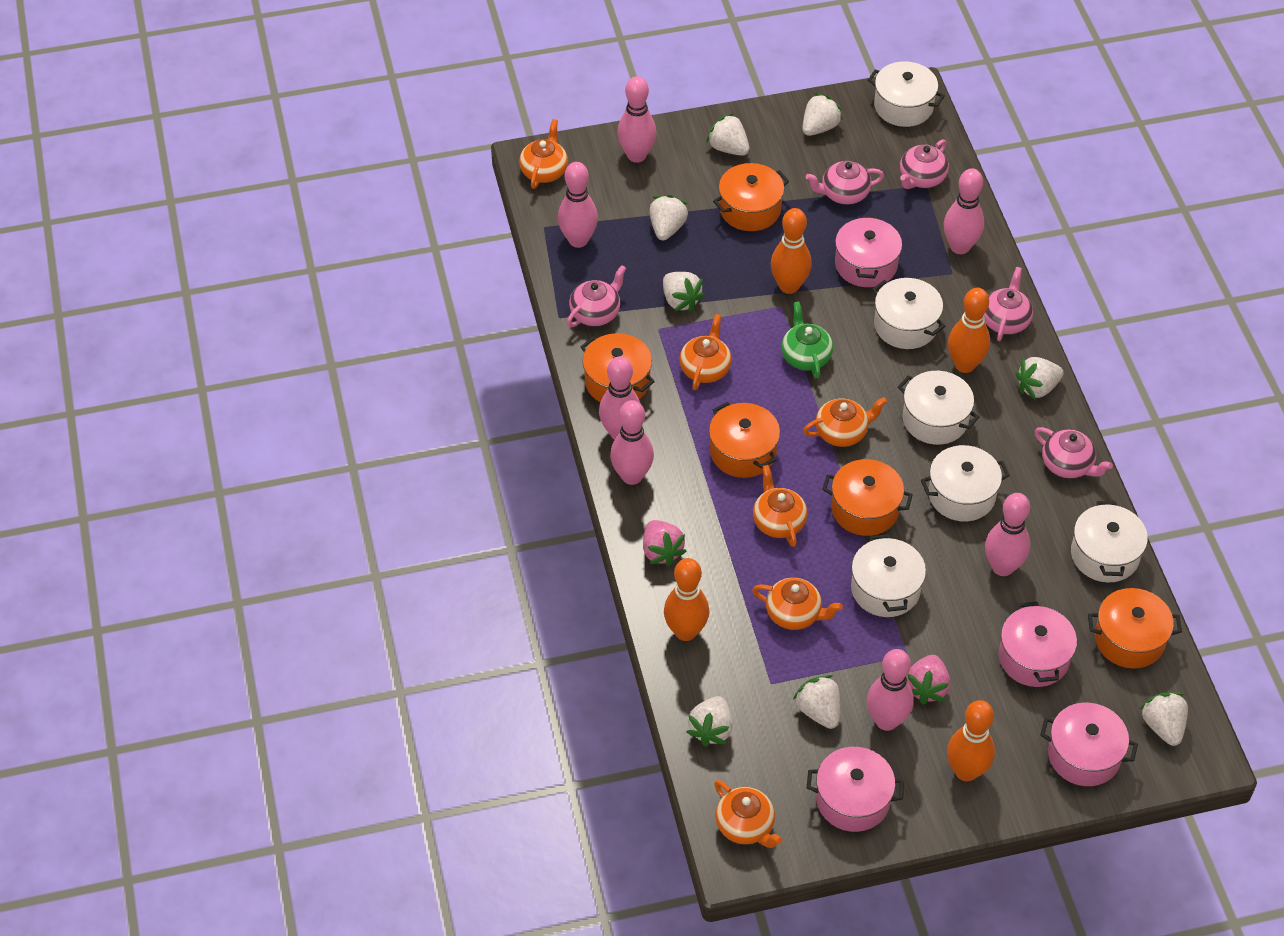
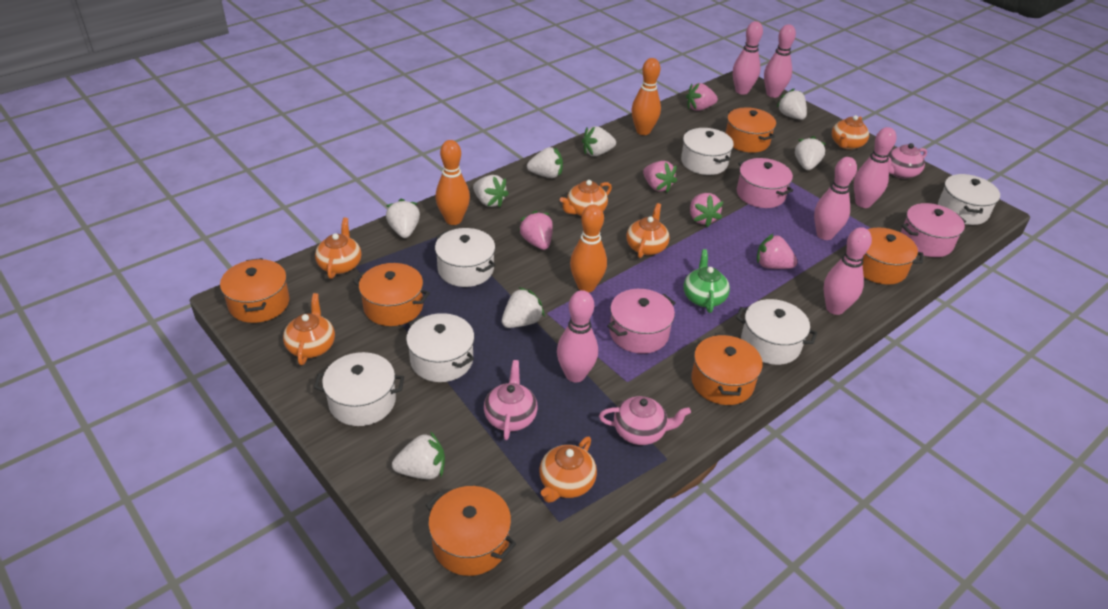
orange bowling pin: [664,558,709,641] [771,208,812,294] [947,700,995,781] [948,288,990,373] = 4 -> [435,140,470,225] [570,204,607,292] [631,58,661,135] = 3
orange pot: [581,333,655,402] [709,402,780,478] [713,163,789,231] [822,459,913,536] [1088,588,1182,669] = 5 -> [220,258,290,323] [353,263,430,326] [426,486,516,576] [691,333,763,405] [725,107,776,153] [863,228,923,285] = 6
pink bowling pin: [558,162,598,248] [599,356,641,440] [610,400,654,485] [617,76,657,163] [867,649,914,731] [944,168,984,254] [985,493,1030,576] = 7 -> [557,290,598,383] [733,21,763,95] [764,24,796,98] [814,157,857,240] [824,227,872,315] [854,127,896,208] = 6
pink pot: [807,747,904,832] [835,215,902,287] [999,602,1077,687] [1040,703,1138,786] = 4 -> [607,289,675,354] [737,158,793,208] [901,203,966,257] = 3
pink strawberry: [643,520,687,566] [906,655,950,705] = 2 -> [518,211,553,250] [643,161,677,193] [686,83,718,111] [690,193,723,227] [757,233,798,269] = 5
pink teapot: [567,265,626,327] [806,161,884,205] [900,140,949,189] [984,267,1033,341] [1035,427,1113,478] = 5 -> [484,360,538,440] [599,396,691,445] [888,143,927,179] = 3

